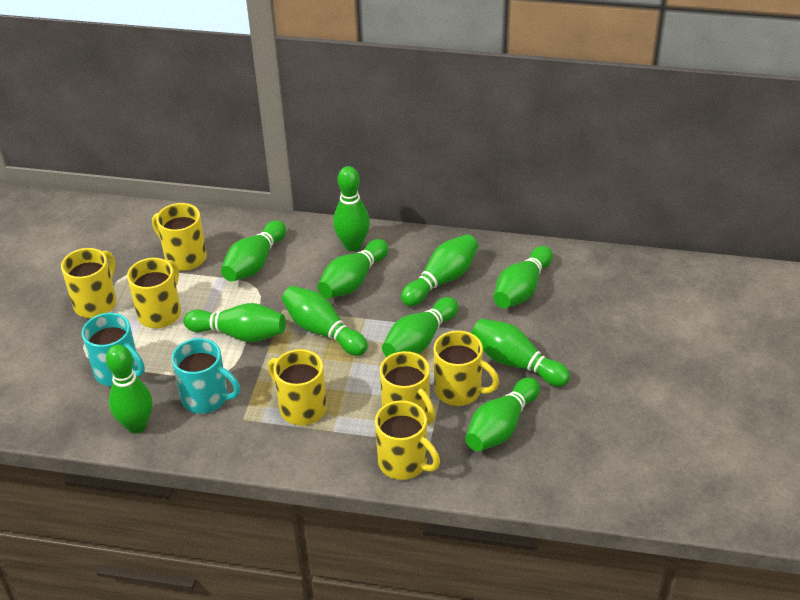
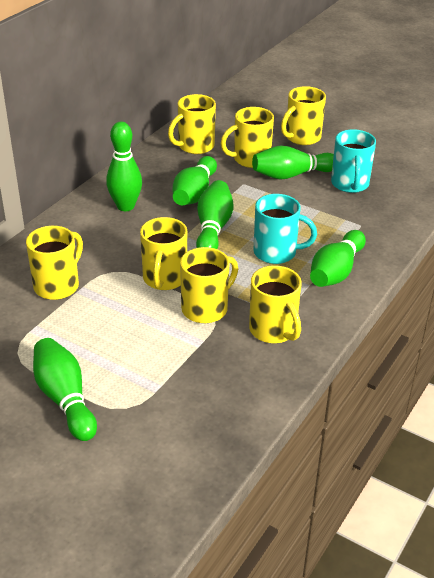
green bowling pin: [106,345,152,433] [184,303,286,342] [221,220,286,282] [282,286,368,356] [317,239,389,298] [333,166,370,251] [382,297,458,357] [401,234,478,306] [465,377,540,451] [472,319,570,387] [494,246,553,308] = 11 -> [33,338,97,441] [106,122,142,211] [173,156,217,205] [196,180,234,249] [252,145,334,180] [310,230,366,287] = 6

